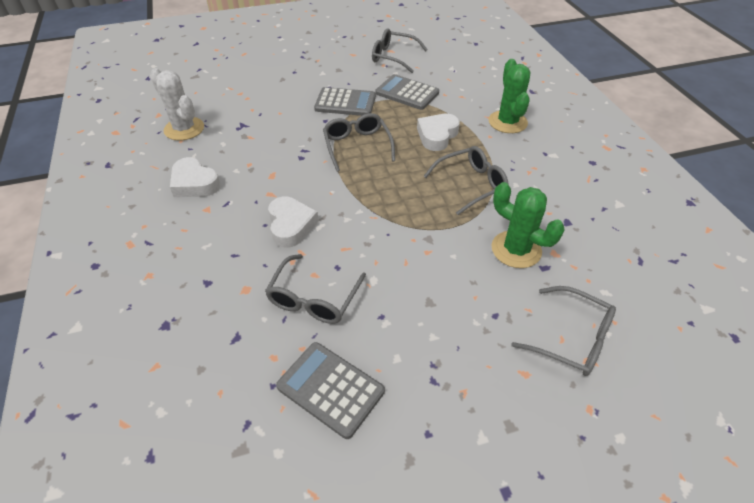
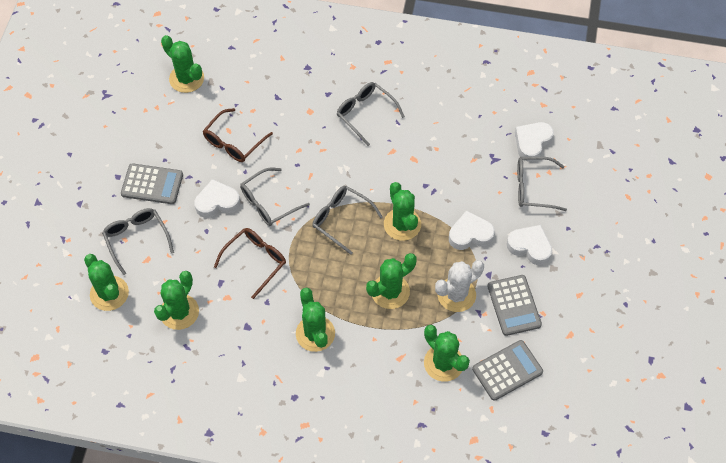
brown glasses: none = 0 -> [203,108,273,162] [214,228,286,299] = 2
green cactus: [488,59,530,133] [492,182,565,268] = 2 -> [84,254,129,311] [154,271,199,330] [161,35,204,93] [296,288,335,352] [366,253,417,309] [384,182,421,241] [424,325,470,382] = 7
white heart: [170,157,221,197] [268,196,319,248] [417,114,460,151] = 3 -> [194,179,240,218] [449,210,495,250] [507,225,552,265] [515,122,554,162] = 4

